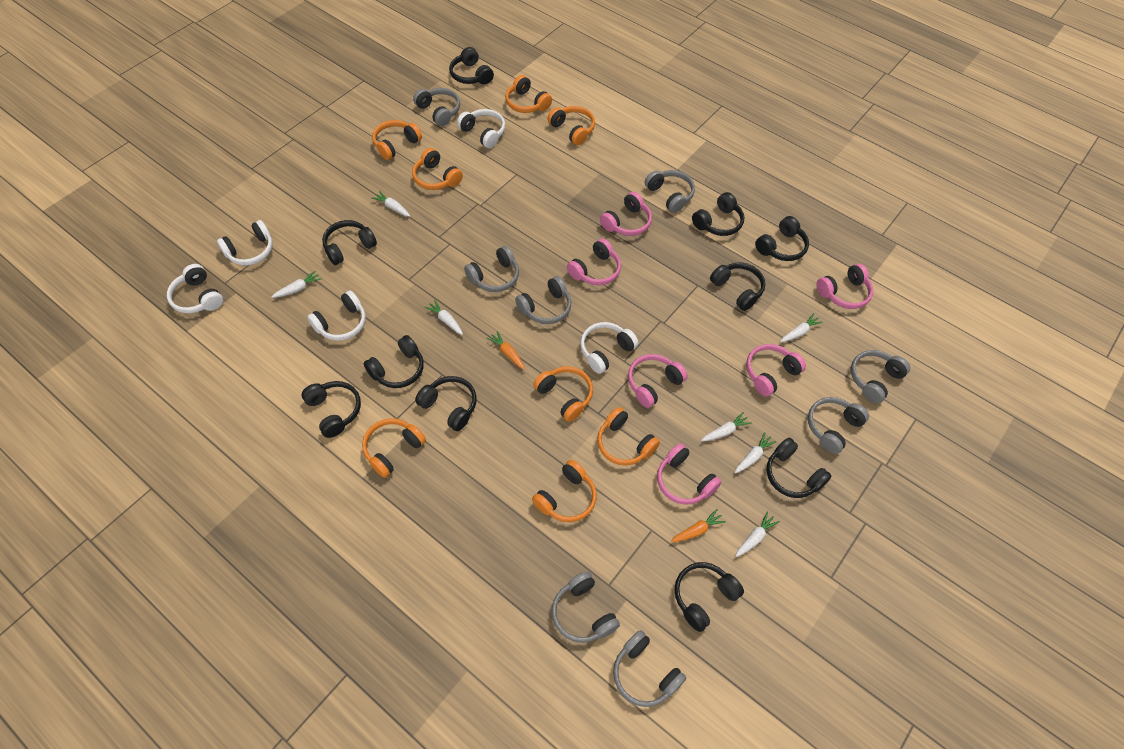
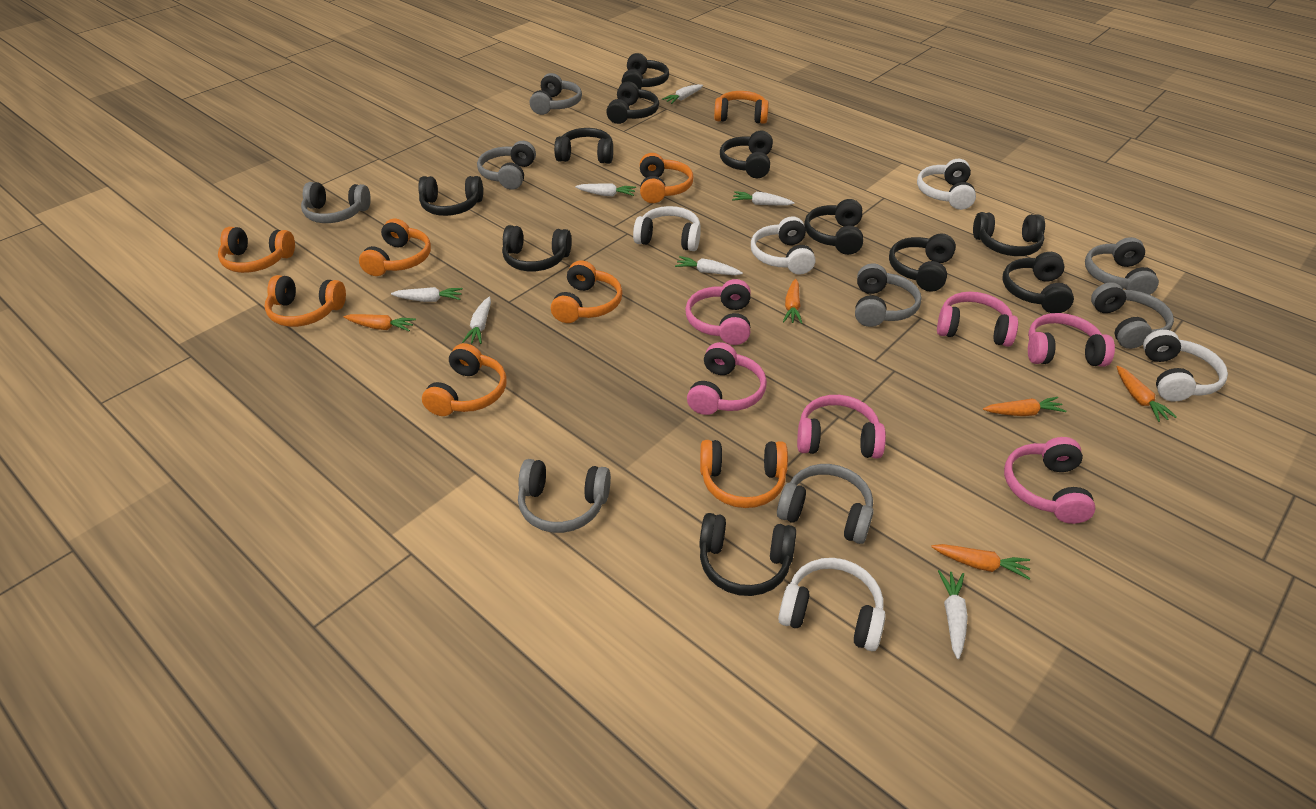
black headphones: [302,381,361,438] [322,220,377,265] [364,335,424,388] [415,376,477,431] [449,47,494,85] [675,562,744,632] [692,192,745,236] [710,263,765,311] [755,216,809,261] [766,438,831,498] = 10 -> [418,176,483,216] [502,225,572,271] [554,128,613,164] [606,82,659,124] [622,53,669,89] [699,513,796,596] [720,131,773,178] [804,199,863,255] [889,234,956,292] [973,212,1045,256] [1003,252,1074,313] = 11
orange carrot: [486,331,525,370] [671,509,726,542] = 2 -> [344,314,416,331] [783,279,802,324] [931,544,1030,580] [983,397,1066,416] [1117,366,1177,422] = 5

